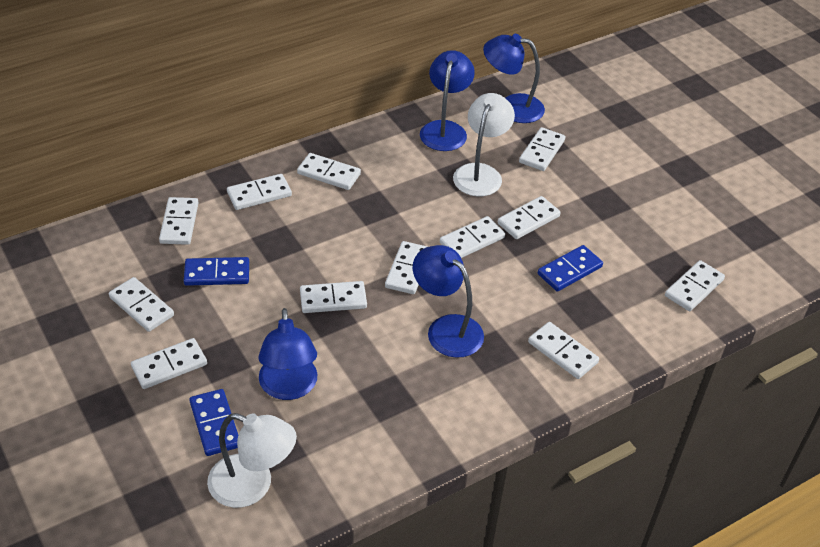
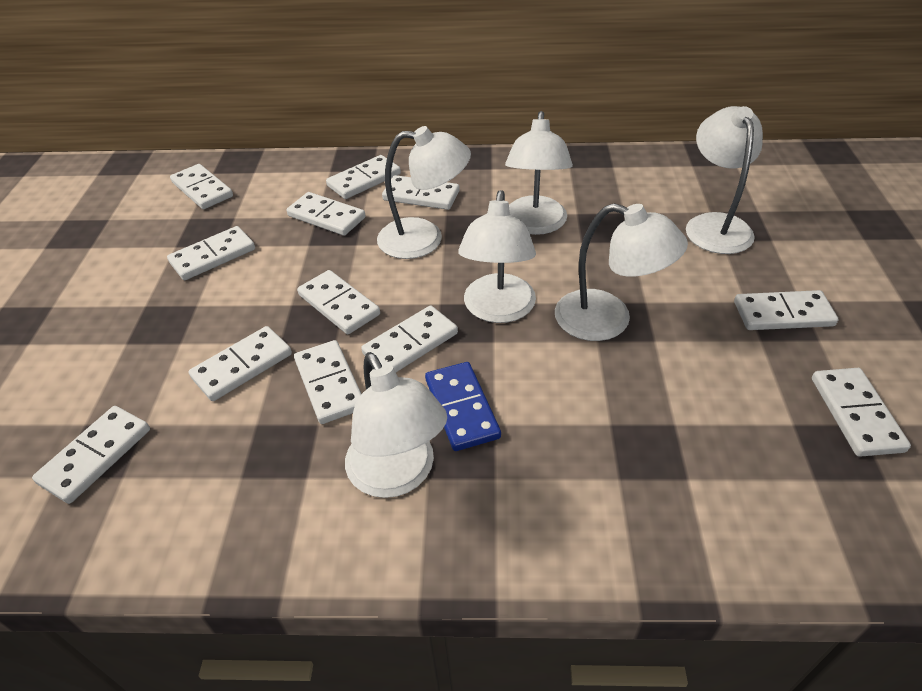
blue domino: [184,257,249,286] [189,389,238,456] [538,245,603,292] = 3 -> [425,362,501,451] = 1
blue lamp: [258,308,317,400] [413,245,484,358] [420,50,475,151] [483,34,545,123] = 4 -> none = 0
white lamp: [207,413,297,508] [453,93,515,196] = 2 -> [345,352,447,498] [377,126,471,259] [458,190,536,323] [505,111,573,235] [555,203,688,341] [686,106,763,254] = 6

